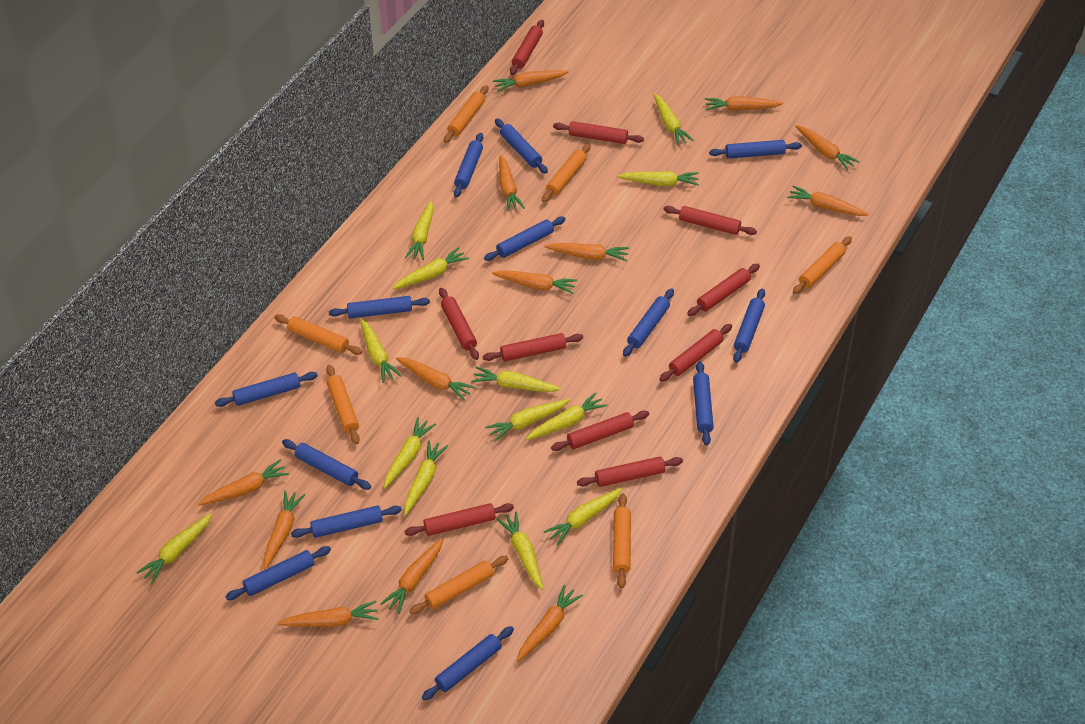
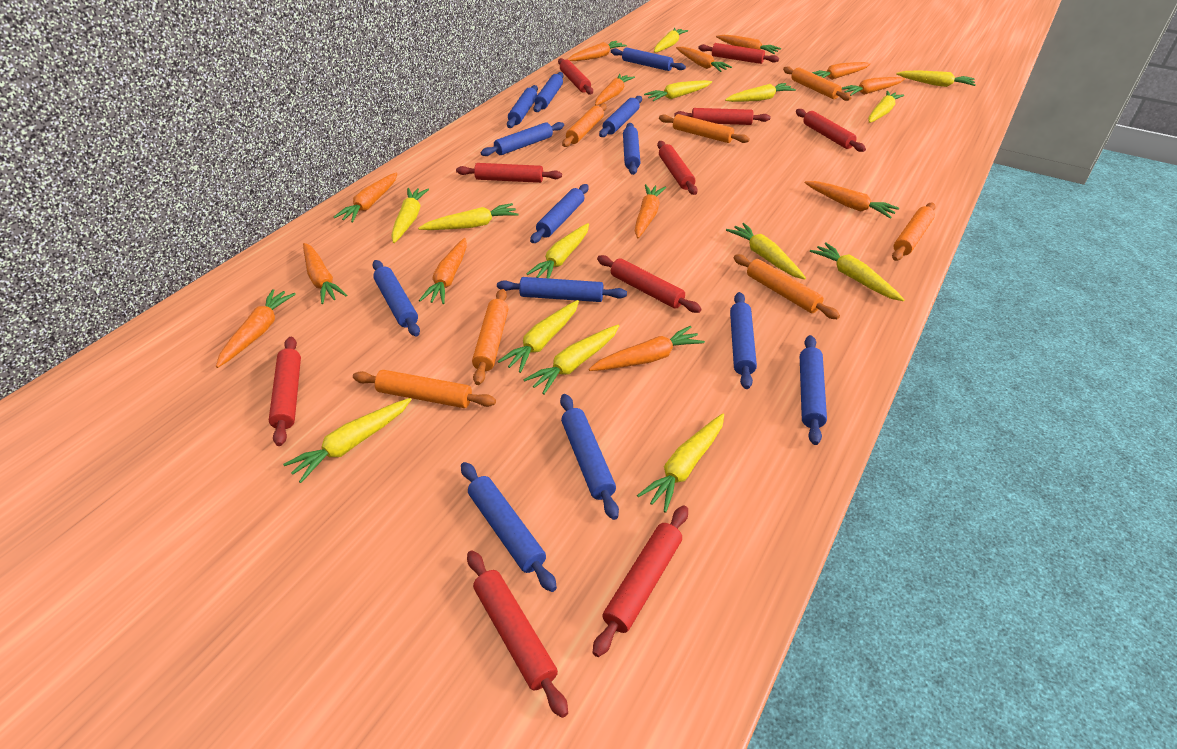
yellow carrot: [136,513,212,584] [360,319,402,383] [384,417,436,488] [392,247,469,289] [404,440,448,515] [405,201,433,260] [471,367,561,392] [485,399,570,442] [496,512,543,590] [526,392,608,440] [543,488,623,546] [617,171,699,186] [654,94,694,145] = 13 -> [283,398,411,483] [391,188,429,243] [418,203,519,230] [498,300,579,373] [523,325,619,394] [526,223,589,278] [637,413,724,513] [644,80,712,101] [654,28,688,53] [725,83,796,102] [726,223,806,280] [810,243,905,301] [868,91,904,123] [896,71,975,87] = 14

